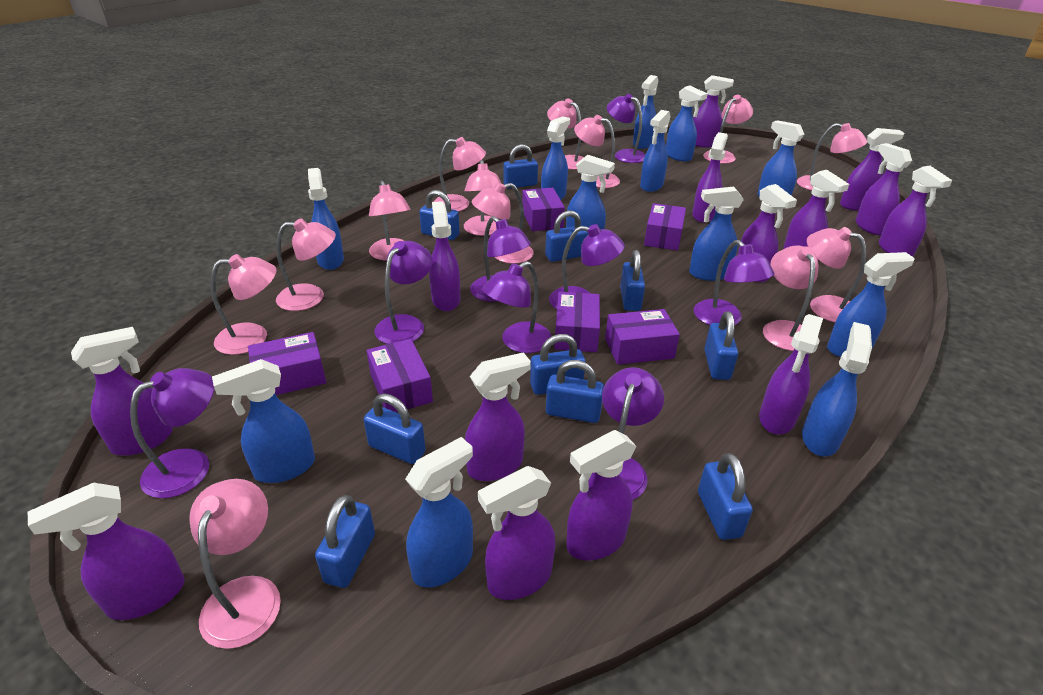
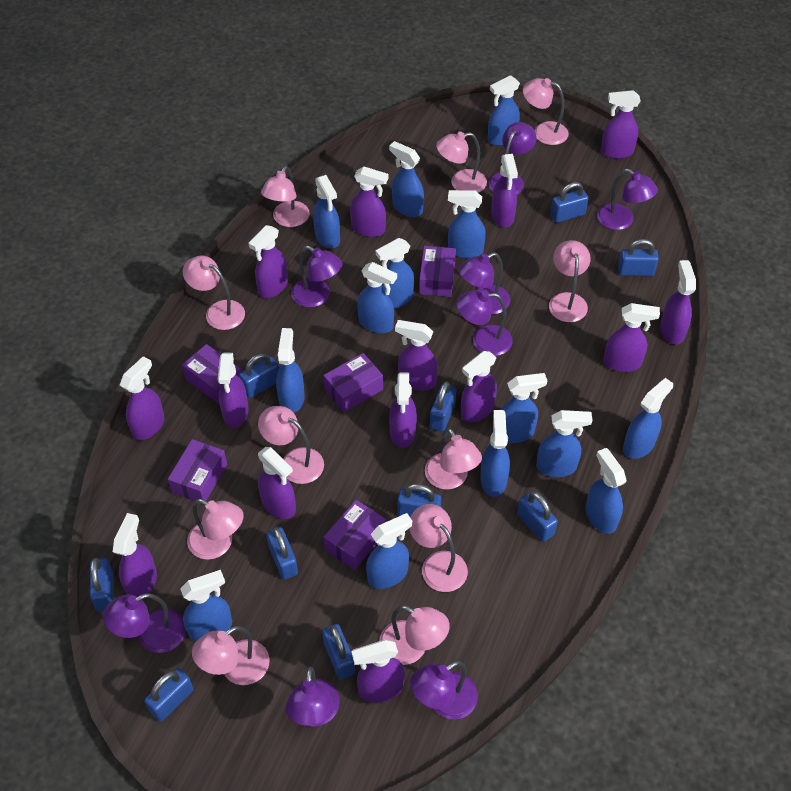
blue spray bottle: [212,359,315,483] [308,168,344,270] [405,437,473,588] [541,116,570,200] [566,155,615,233] [633,75,658,149] [640,110,671,192] [666,85,708,162] [689,187,744,281] [757,120,804,198] [802,322,872,456] [827,252,915,357] = 12 -> [180,570,232,642] [276,328,305,413] [313,175,340,248] [357,262,397,333] [366,513,412,589] [376,238,414,308] [389,141,424,217] [448,190,486,258] [480,410,510,497] [488,75,520,146] [501,373,547,443] [536,410,592,477] [586,448,626,534] [623,378,673,459] = 14
pink lamp: [189,479,281,649] [210,254,277,355] [276,218,336,311] [369,181,411,261] [433,137,486,212] [464,160,501,236] [472,182,534,264] [547,98,584,170] [574,115,620,188] [703,95,753,164] [763,245,819,351] [797,123,867,190] [807,227,866,322] = 13 -> [183,256,245,330] [187,499,244,560] [192,626,270,685] [258,406,324,484] [261,166,309,227] [379,605,450,665] [409,504,468,592] [425,428,482,490] [436,132,487,193] [523,78,569,145] [549,240,591,322] = 11
purple box: [248,332,326,395] [367,339,433,412] [522,188,565,231] [554,292,600,352] [605,309,680,365] [644,203,686,251] = 6 -> [168,439,227,504] [182,344,241,404] [323,353,383,412] [323,500,386,570] [419,246,456,297] = 5

